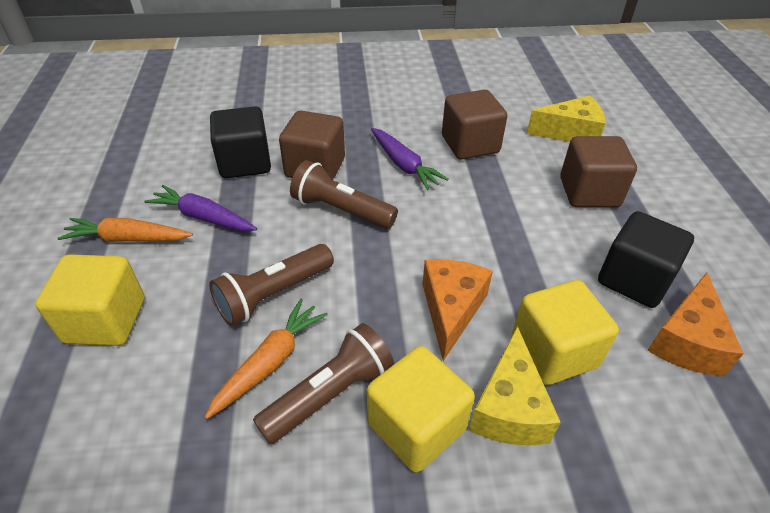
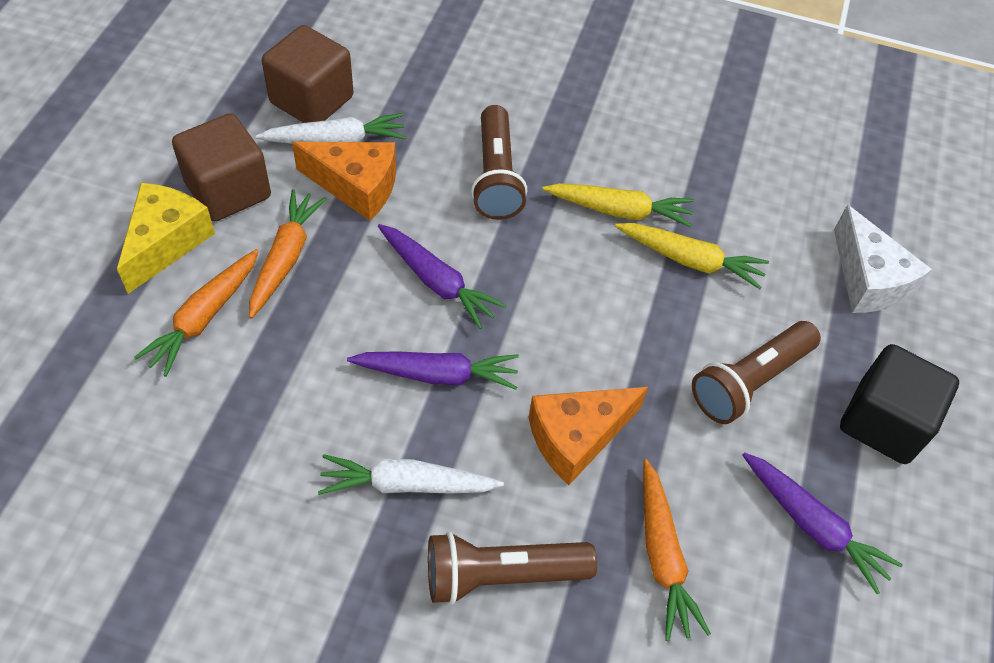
black cube: [210,106,271,178] [598,211,694,308] = 2 -> [840,344,959,464] = 1
brown cube: [279,111,345,180] [442,90,507,160] [560,136,637,207] = 3 -> [172,113,271,222] [262,25,353,123] = 2
orange carrot: [57,218,193,242] [205,299,328,419] = 2 -> [134,249,259,377] [249,189,327,319] [643,459,711,641] = 3
purple carrot: [144,185,257,231] [371,128,449,190] = 2 -> [347,351,519,390] [378,224,506,329] [742,452,903,594] = 3
white carrot: none = 0 -> [256,113,406,144] [318,454,504,495] = 2
white cheese: none = 0 -> [834,205,932,313] = 1
yellow carrot: none = 0 -> [542,183,694,227] [615,223,769,289] = 2
yellow cheese: [469,326,561,445] [527,96,605,142] = 2 -> [117,183,215,294] = 1
yellow cube: [35,254,144,346] [367,346,475,473] [512,280,619,385] = 3 -> none = 0

